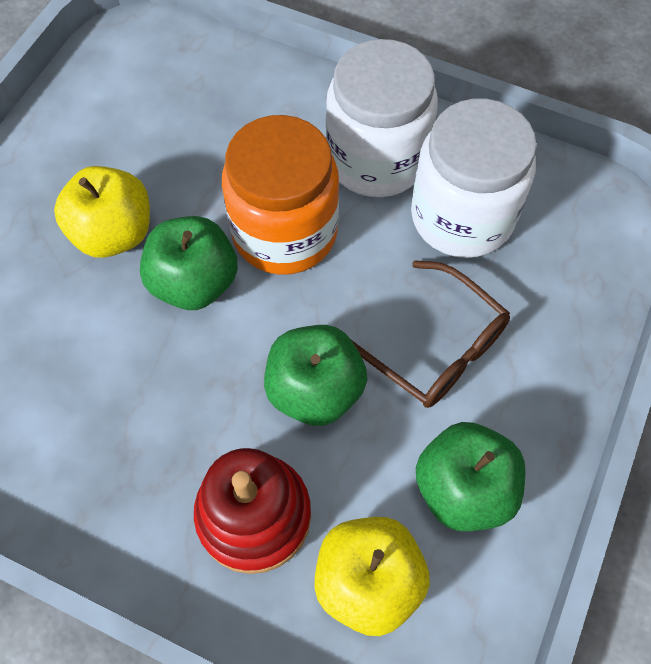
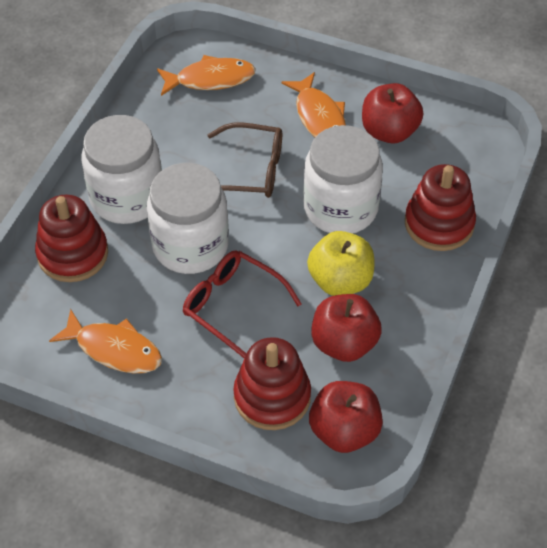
green apple: [140,216,238,310] [264,325,367,426] [416,422,526,531] = 3 -> none = 0
orange fish: none = 0 -> [49,309,162,373] [157,55,256,96] [282,72,346,137] = 3
orange jar: [222,115,339,275] = 1 -> none = 0
red apple: none = 0 -> [309,381,383,453] [311,294,382,362] [362,83,423,143] = 3
red glasses: none = 0 -> [183,250,302,359] = 1
red stacking toy: [194,448,311,574] = 1 -> [35,194,108,282] [233,337,311,430] [405,164,476,251] = 3
white jar: [326,39,438,197] [411,99,537,258] = 2 -> [82,115,162,224] [147,163,229,274] [303,125,383,234] = 3
yellow apple: [54,166,150,258] [314,517,430,636] = 2 -> [307,231,374,296] = 1

